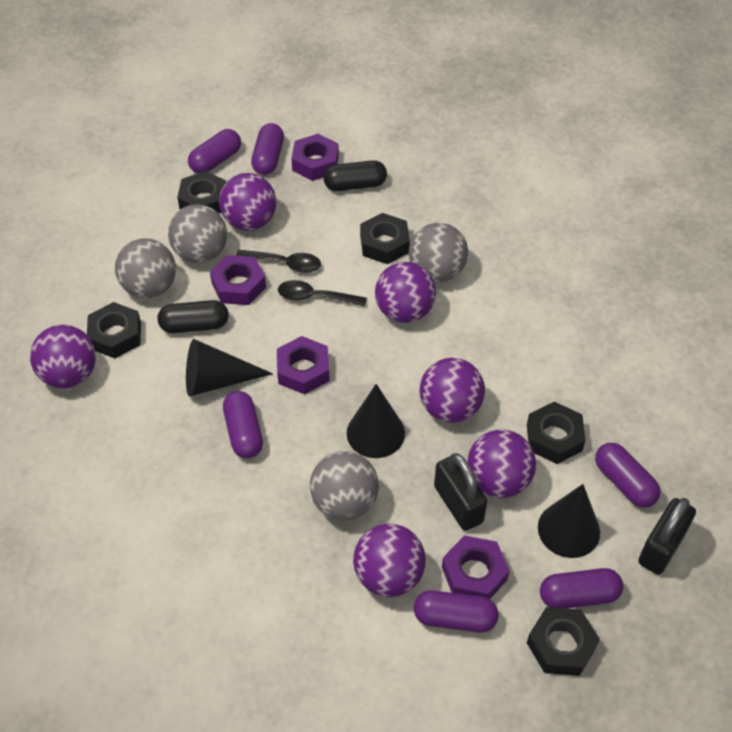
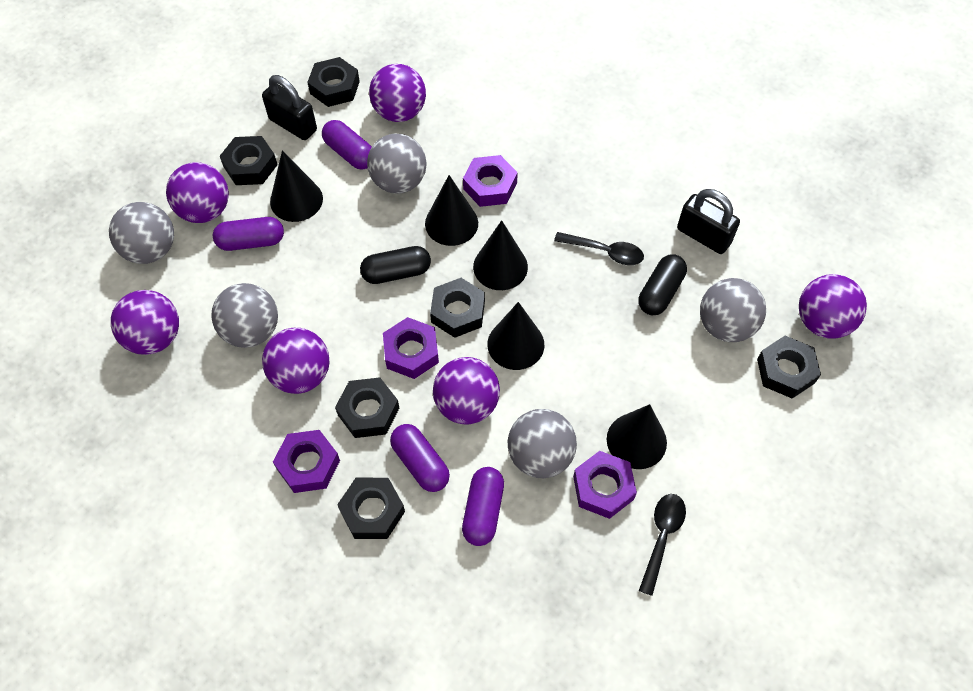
black cone: [186,339,273,396] [347,384,405,458] [538,484,600,558] = 3 -> [270,150,323,222] [425,175,478,246] [473,220,528,290] [487,302,544,370] [607,404,667,469] = 5
black nut: [87,302,141,358] [177,171,227,213] [360,213,410,264] [527,402,586,464] [527,607,600,676] = 5 -> [220,136,278,185] [307,57,360,107] [335,377,399,438] [337,478,405,539] [430,278,485,338] [757,336,821,399] = 6
grey ball: [115,238,176,299] [168,204,227,263] [310,451,379,521] [409,223,468,282] = 4 -> [109,202,174,264] [211,283,278,348] [367,134,427,194] [508,409,577,478] [700,278,766,342] = 5
purple capsule: [188,129,241,173] [223,391,263,458] [251,123,284,175] [414,590,499,632] [540,568,623,608] [595,443,660,507] = 6 -> [213,217,284,251] [322,120,372,170] [390,424,450,492] [462,467,504,546] = 4

